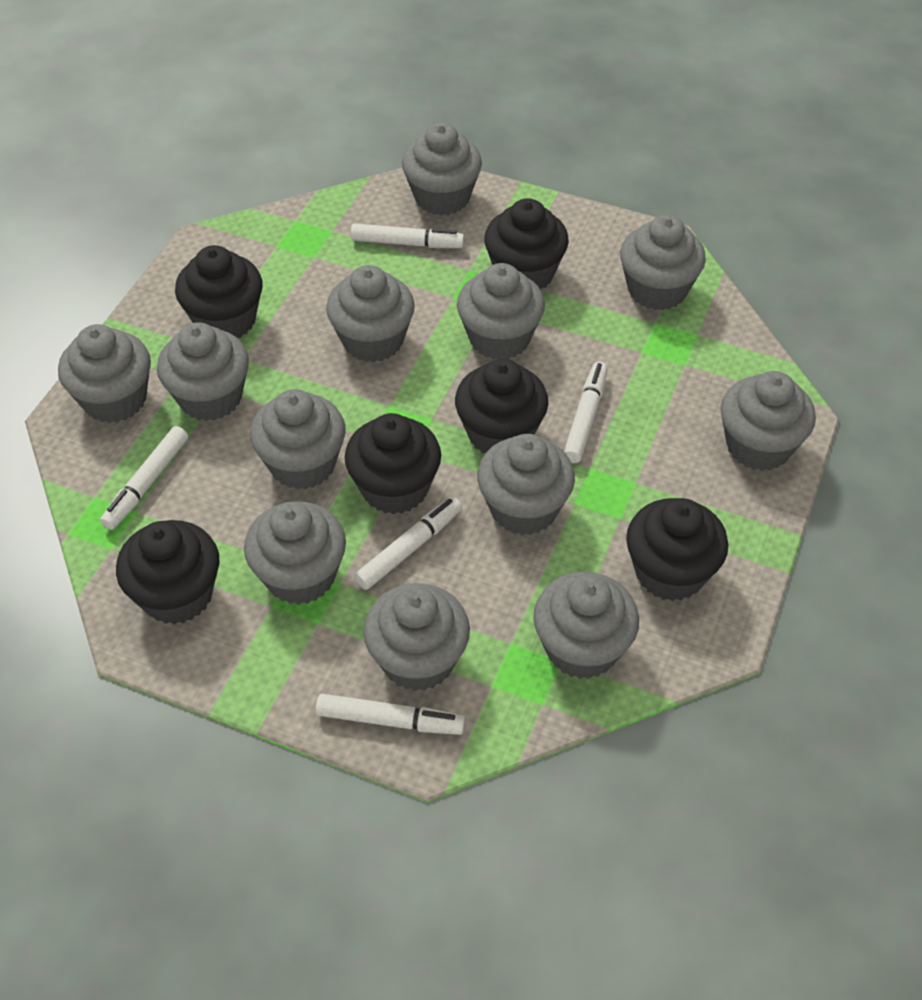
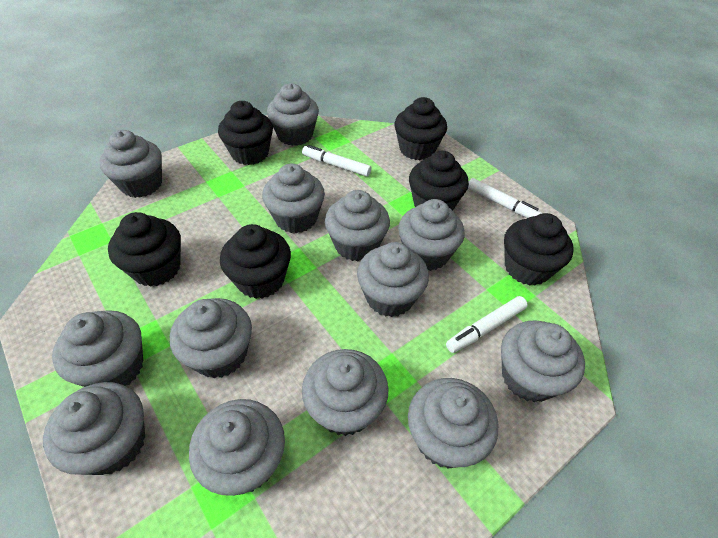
grey cupcake: [58,324,151,423] [157,322,249,421] [244,502,346,605] [250,389,346,489] [326,265,415,362] [363,583,470,691] [402,123,482,216] [457,263,545,359] [477,434,575,535] [533,572,639,679] [620,215,706,310] [721,371,816,471] = 12 -> [43,382,145,475] [52,310,143,387] [99,130,162,198] [170,298,252,378] [189,399,285,496] [262,163,325,233] [267,83,319,146] [302,349,389,436] [325,190,390,261] [357,242,429,317] [398,199,465,271] [408,378,498,468] [501,320,585,402] = 13
white marker: [100,426,188,530] [316,694,465,735] [351,223,464,248] [354,497,462,590] [564,362,608,463] = 5 -> [302,145,371,177] [446,296,528,353] [468,178,543,218] = 3

